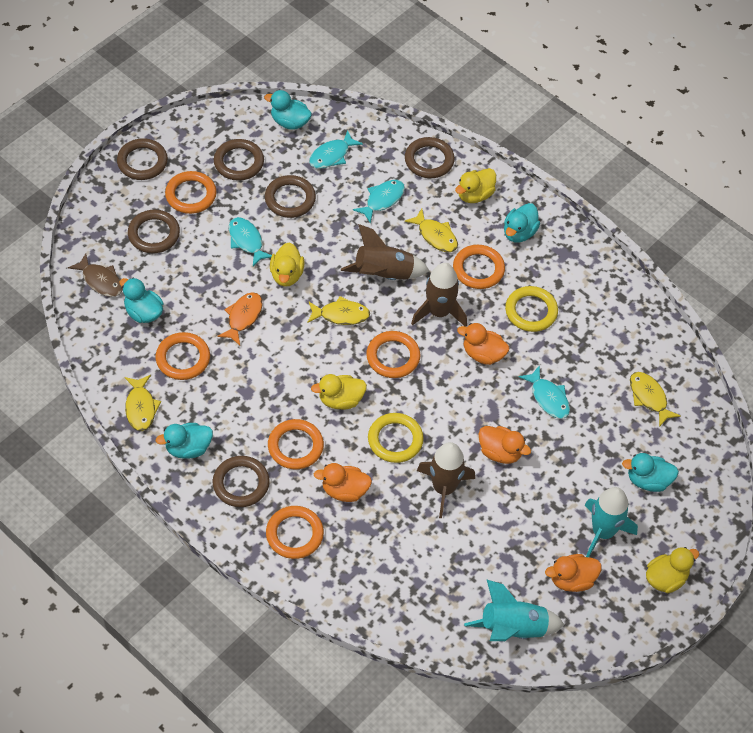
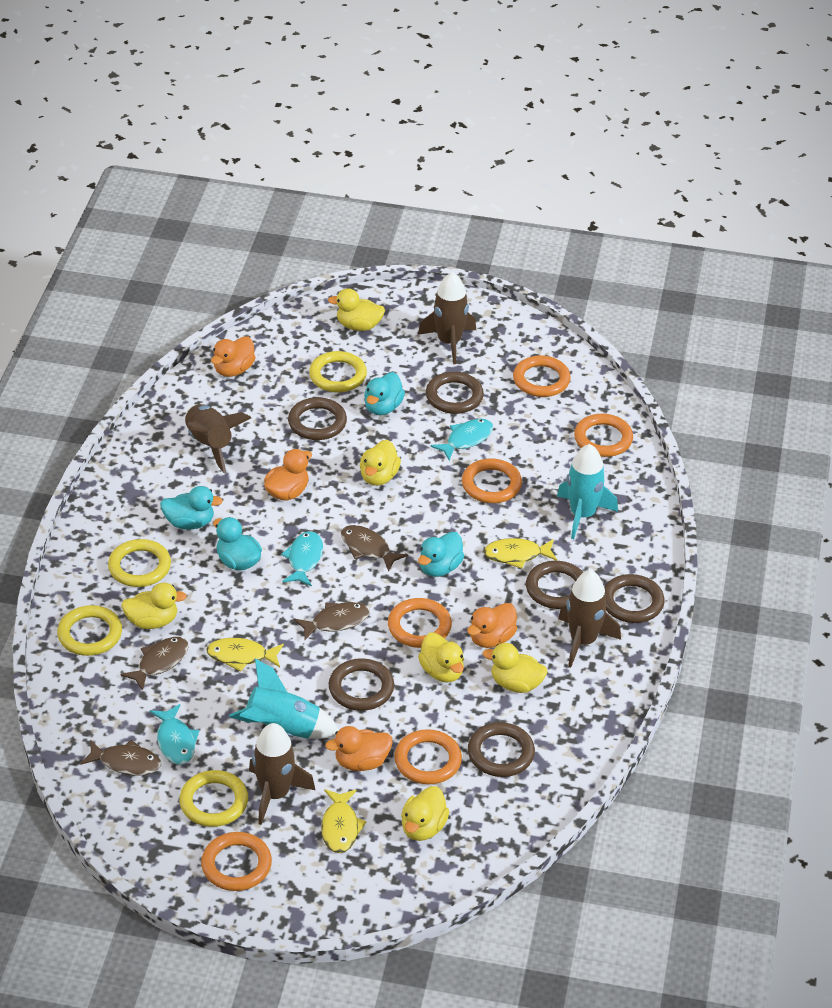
brown fish: [68,253,123,297] = 1 -> [80,740,161,776] [120,637,188,691] [294,602,370,641] [341,525,408,572] = 4
brown rocket: [341,224,429,280] [411,263,467,327] [417,442,475,518] = 3 -> [185,404,251,473] [249,723,315,825] [418,272,476,364] [558,570,621,667] = 4
orange fish: [217,292,263,345] = 1 -> none = 0
turquoise duck: [120,278,163,323] [156,423,213,459] [264,90,312,130] [504,203,540,243] [622,453,679,492] = 5 -> [160,486,223,529] [213,517,262,571] [364,372,405,415] [418,532,464,577] = 4
turquoise fish: [229,217,272,266] [309,130,363,169] [353,180,405,224] [519,365,570,419] = 4 -> [150,704,199,765] [281,531,323,586] [430,419,493,461] = 3
yellow duck: [270,242,304,287] [311,374,367,410] [455,168,496,203] [646,547,699,593] = 4 -> [121,583,187,629] [328,288,385,331] [360,440,401,486] [401,786,449,841] [418,633,464,683] [483,643,547,693] = 6
yellow fish: [125,375,161,431] [307,296,370,325] [405,209,458,252] [630,372,681,427] = 4 -> [206,638,284,672] [321,789,367,853] [483,538,557,569] = 3
yellow ring: [368,413,424,463] [505,286,558,332] = 2 -> [57,605,122,656] [108,539,171,587] [179,770,248,827] [309,351,367,393] = 4

